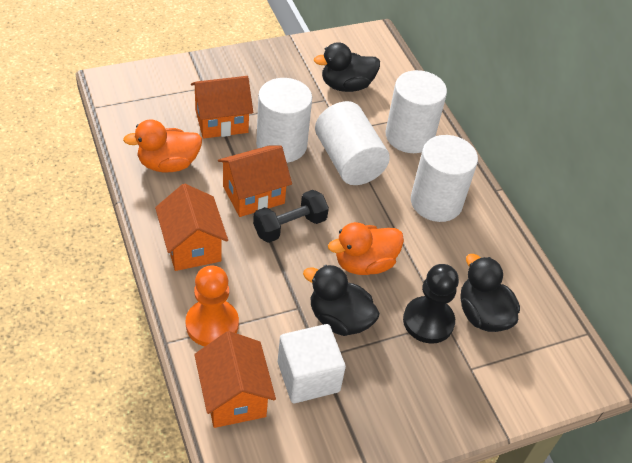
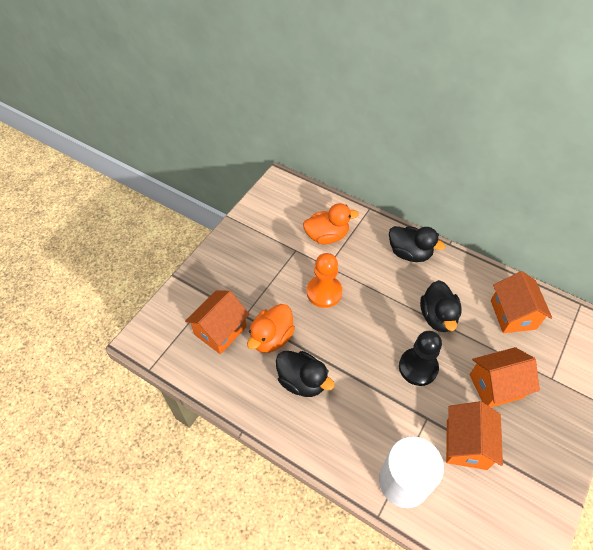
black dumbbell: [253,190,329,243] = 1 -> none = 0
white cube: [278,324,346,403] = 1 -> none = 0
white cylinder: [256,78,312,163] [315,101,390,185] [386,70,447,153] [411,135,478,222] = 4 -> [379,436,444,508] = 1

